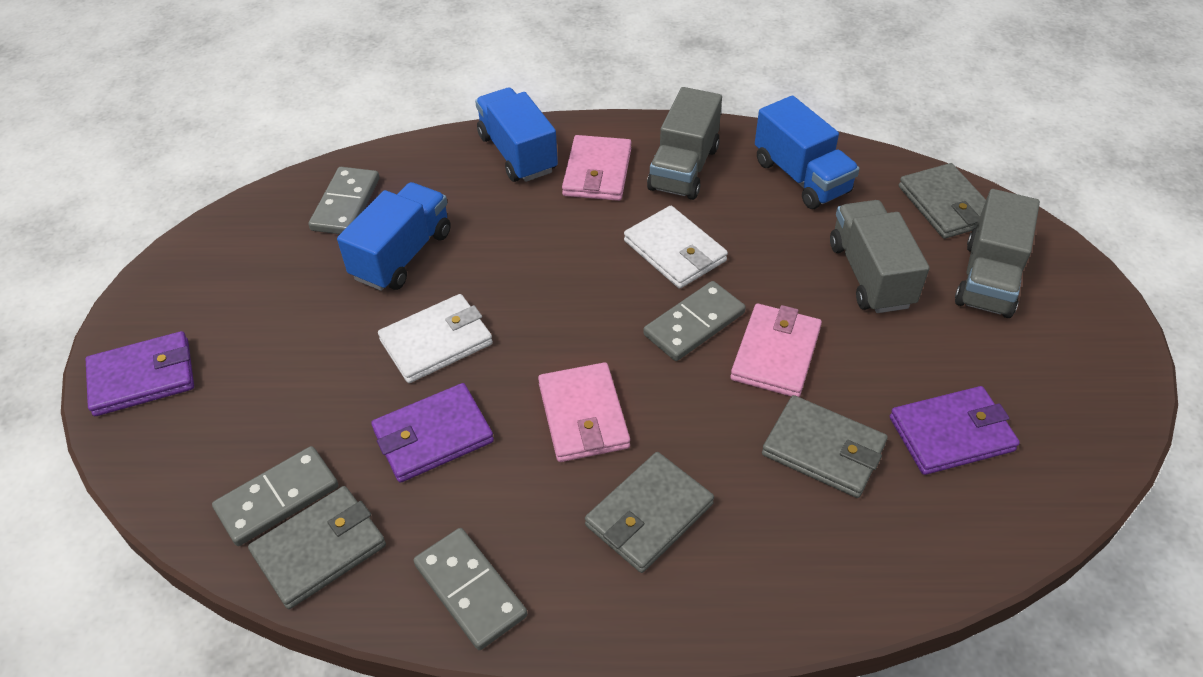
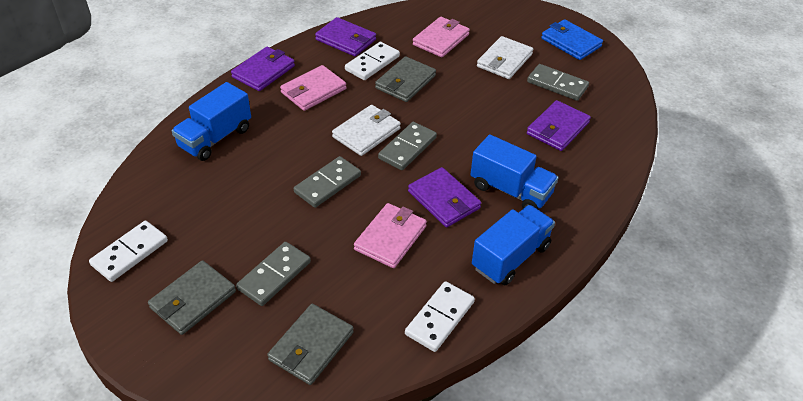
blue wallet: none = 0 -> [541,19,603,60] = 1
grey truck: [647,87,722,200] [830,200,929,313] [955,189,1040,318] = 3 -> none = 0
grey wallet: [248,486,386,609] [585,452,714,573] [762,395,888,498] [899,163,986,239] = 4 -> [148,260,236,335] [267,304,354,385] [375,56,436,102] = 3
purple wallet: [86,331,194,416] [371,383,494,483] [890,386,1020,475] = 3 -> [231,47,295,91] [315,17,376,56] [408,167,481,227] [527,100,591,151] = 4
white domino: none = 0 -> [89,221,168,282] [345,42,400,80] [405,281,475,352] = 3

